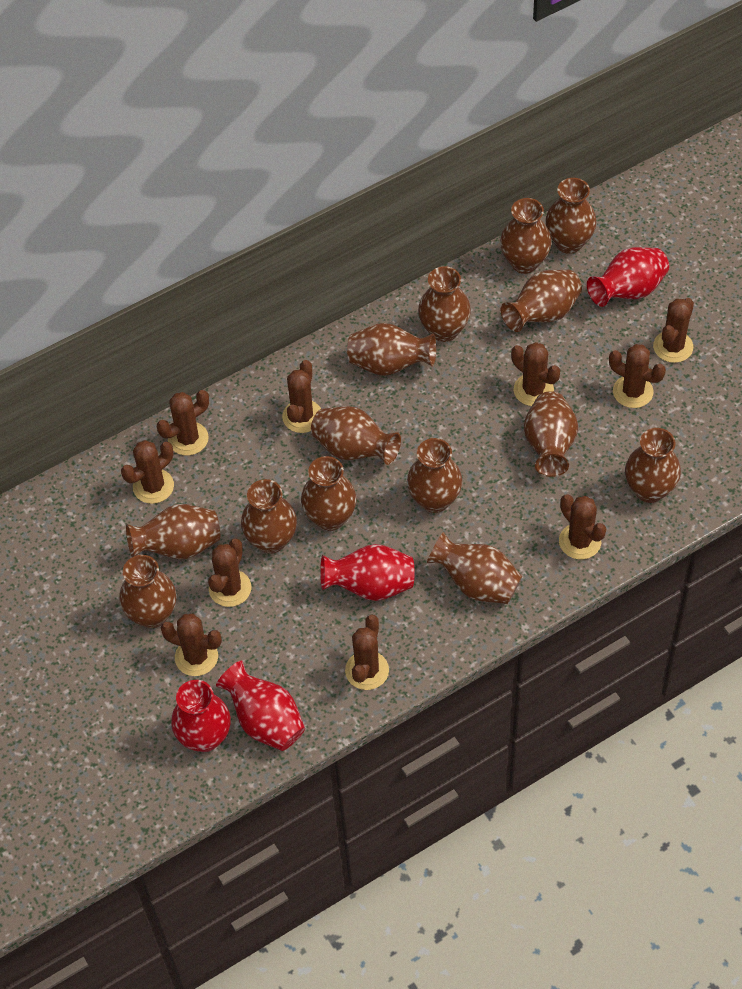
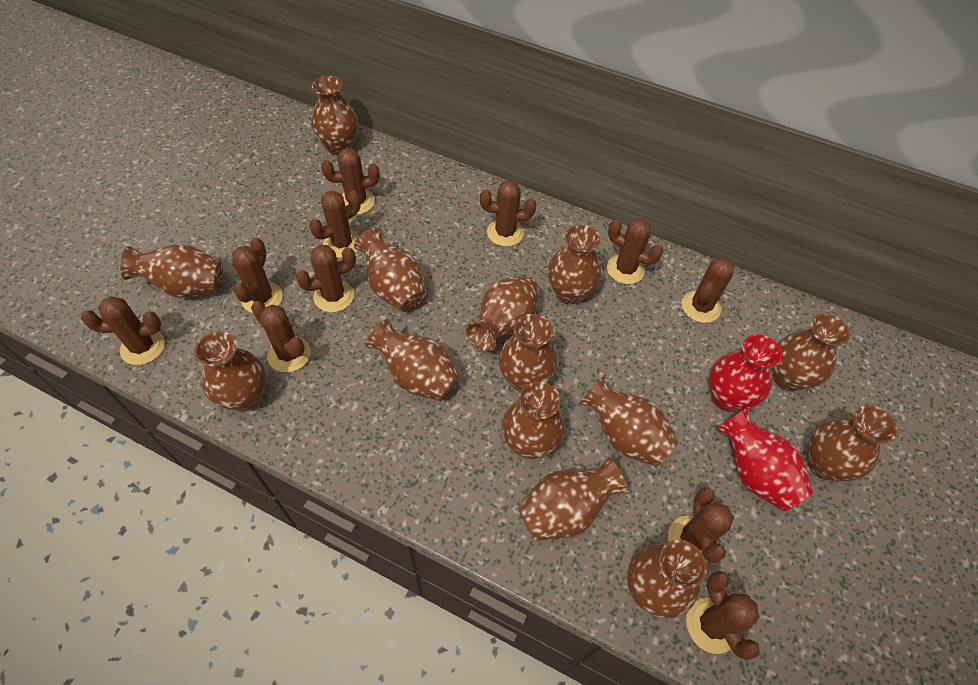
brown cactus: [121,440,174,504] [157,390,209,456] [160,614,222,676] [208,539,251,607] [282,360,321,433] [345,614,389,690] [511,342,560,406] [559,494,606,559] [609,344,666,408] [653,298,694,363] = 10 -> [81,296,165,365] [232,237,283,313] [251,301,311,373] [296,245,356,312] [309,190,361,258] [321,148,380,215] [480,180,536,247] [607,218,663,284] [668,487,734,563] [681,257,734,323] [686,571,760,660] = 11
red vase: [171,680,231,752] [216,660,305,751] [320,544,415,601] [587,247,669,307] = 4 -> [709,334,782,412] [716,407,813,511] = 2

